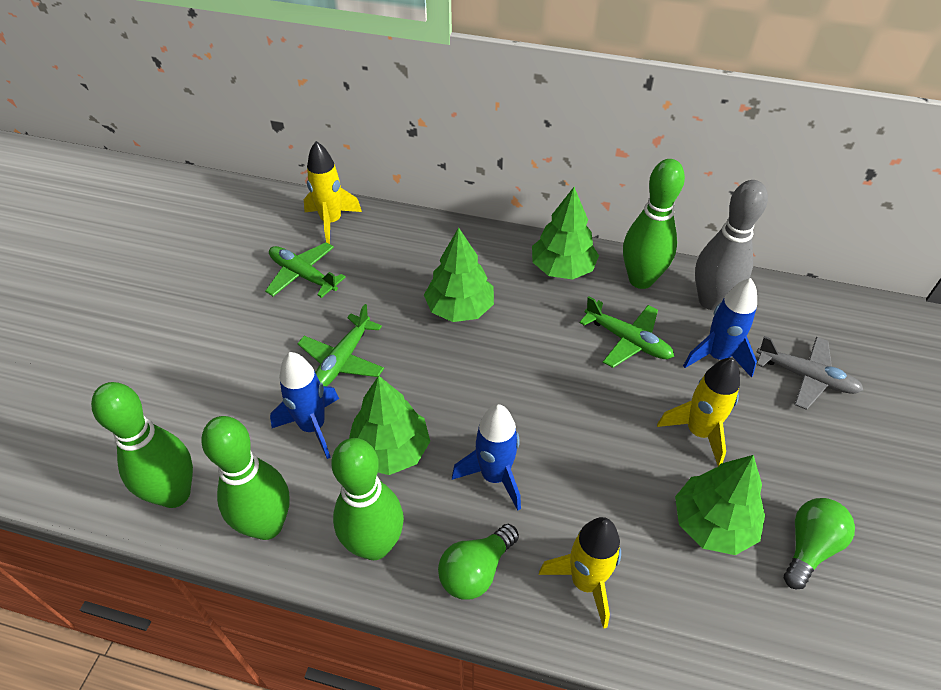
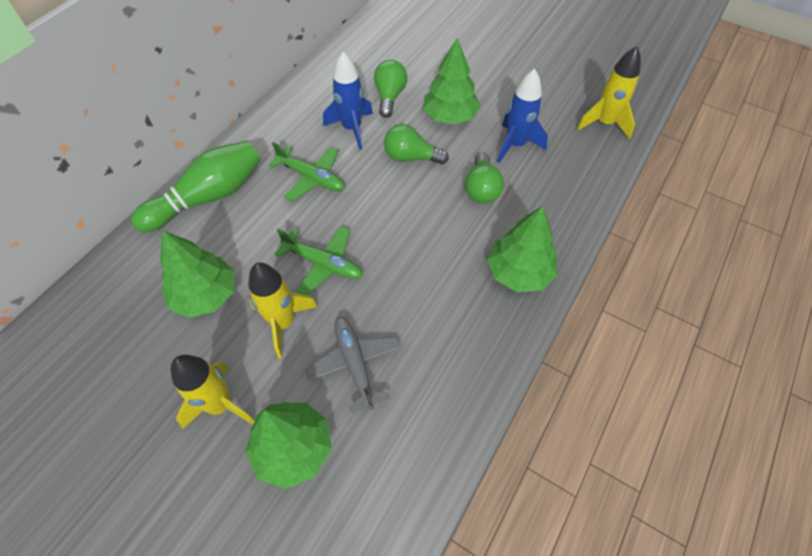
blue rocket: [270,352,339,459] [452,404,521,510] [683,278,757,378] = 3 -> [323,52,373,150] [497,68,548,163] = 2
green bowling pin: [91,382,193,508] [201,416,290,540] [332,438,404,560] [623,159,685,289] = 4 -> [131,141,261,232] = 1
green light bulb: [438,524,519,600] [784,498,855,589] = 2 -> [374,60,407,118] [384,124,449,165] [465,153,504,204] = 3
green plane: [265,242,346,298] [297,304,384,386] [579,296,674,368] = 3 -> [269,142,345,201] [275,226,363,295] = 2
grey bowling pin: [695,180,768,310] = 1 -> none = 0

